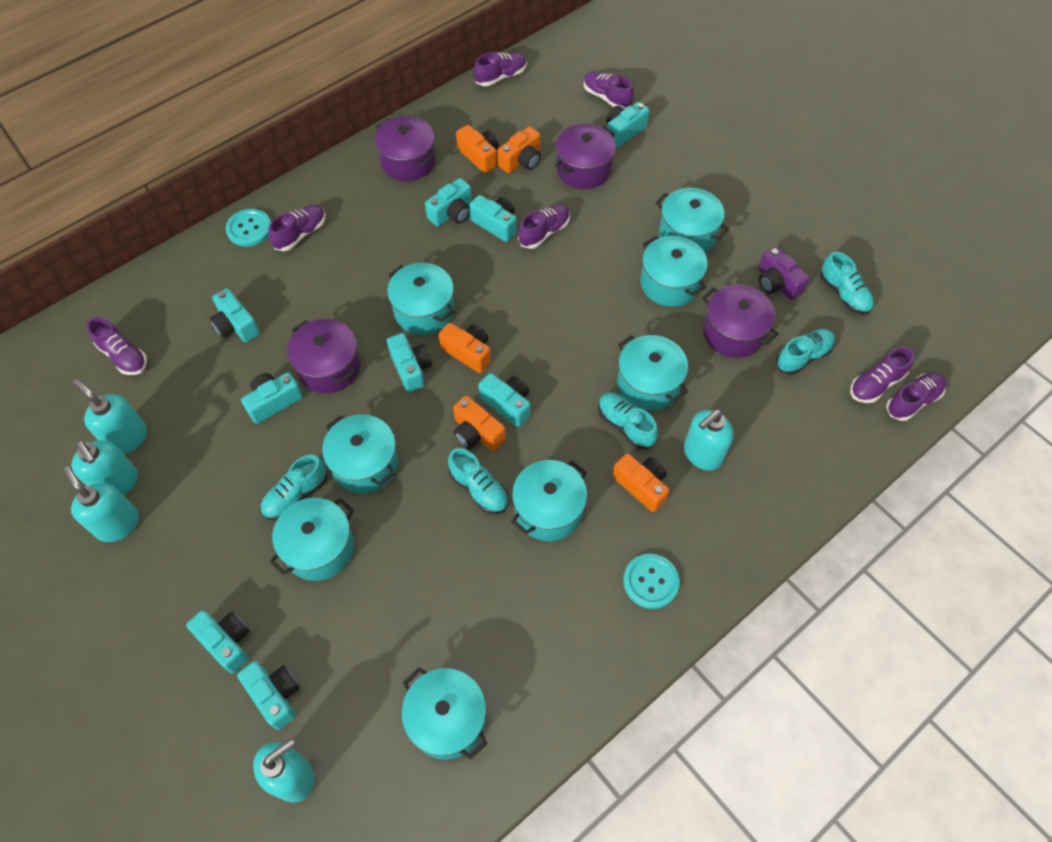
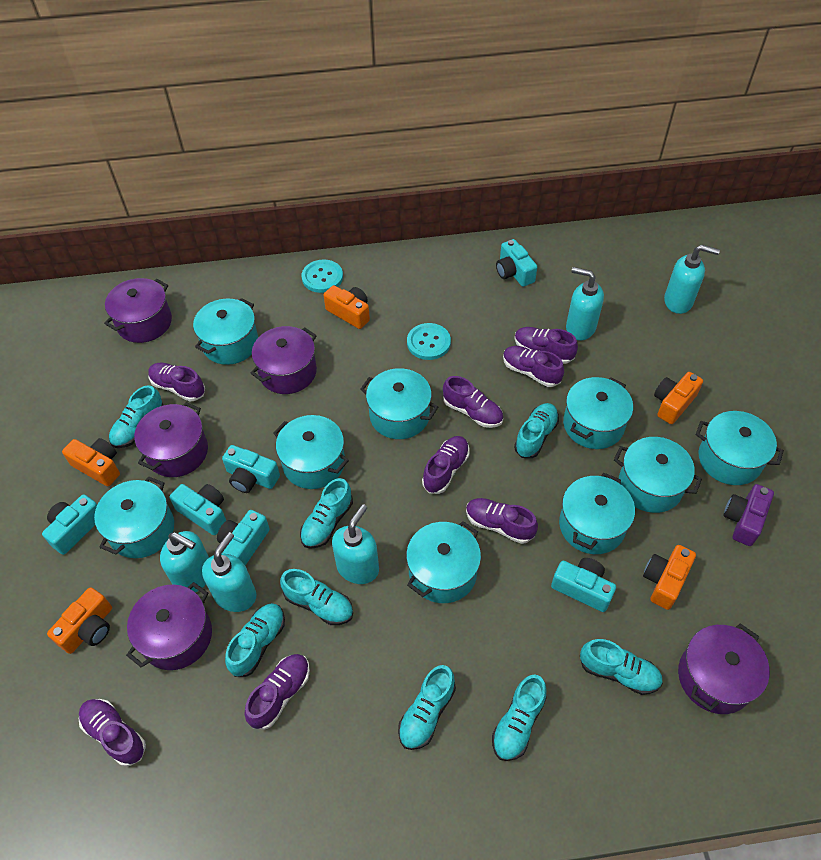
purple pot: [287,319,360,394] [375,116,435,181] [555,124,616,189] [702,285,779,358] = 4 -> [104,278,172,343] [126,582,212,670] [134,402,208,477] [250,326,317,394] [678,623,770,714] = 5
purple shoe: [87,317,147,375] [268,205,326,251] [474,52,527,86] [518,204,570,249] [584,71,634,109] [850,347,914,403] [886,373,946,421] = 7 -> [79,699,146,766] [148,363,205,401] [245,654,310,730] [422,436,469,494] [443,376,503,428] [466,498,538,544] [503,346,564,387] [515,327,578,364] = 8
turquoise camera: [186,610,249,673] [210,288,260,342] [237,661,299,730] [241,372,303,424] [387,333,432,392] [425,178,472,227] [469,195,517,242] [478,373,530,427] [606,102,649,147] = 9 -> [42,495,97,555] [170,484,226,535] [217,510,270,565] [222,445,280,493] [496,239,537,287] [551,558,616,612] = 6
turquoise pot: [269,498,354,581] [322,414,398,494] [387,263,455,335] [401,667,487,760] [511,460,587,541] [617,335,688,411] [640,236,708,307] [656,188,729,253] = 8 -> [94,476,174,558] [193,298,258,365] [273,415,349,489] [360,368,438,439] [406,521,481,603] [559,473,635,554] [563,377,633,449] [614,437,702,513] [696,411,784,485] = 9
turquoise shoe: [260,455,327,520] [448,448,509,514] [598,392,658,449] [776,329,835,375] [820,252,874,315] = 5 -> [109,385,164,448] [225,603,285,677] [280,569,353,625] [300,478,353,549] [398,665,456,750] [492,674,547,761] [514,403,559,458] [580,639,663,695] = 8

